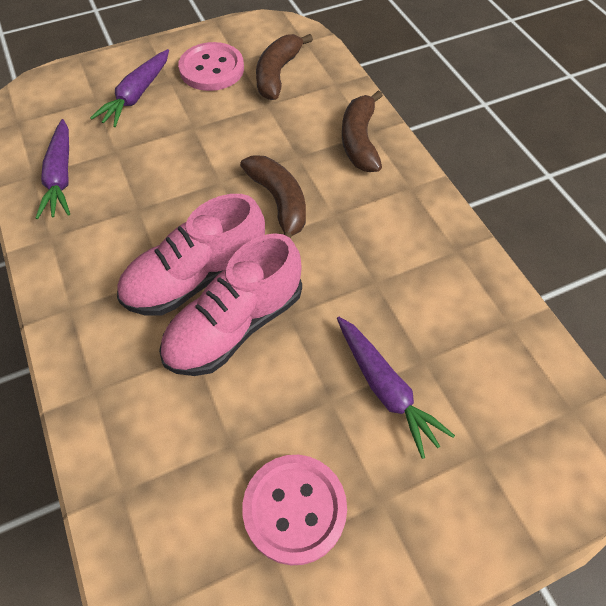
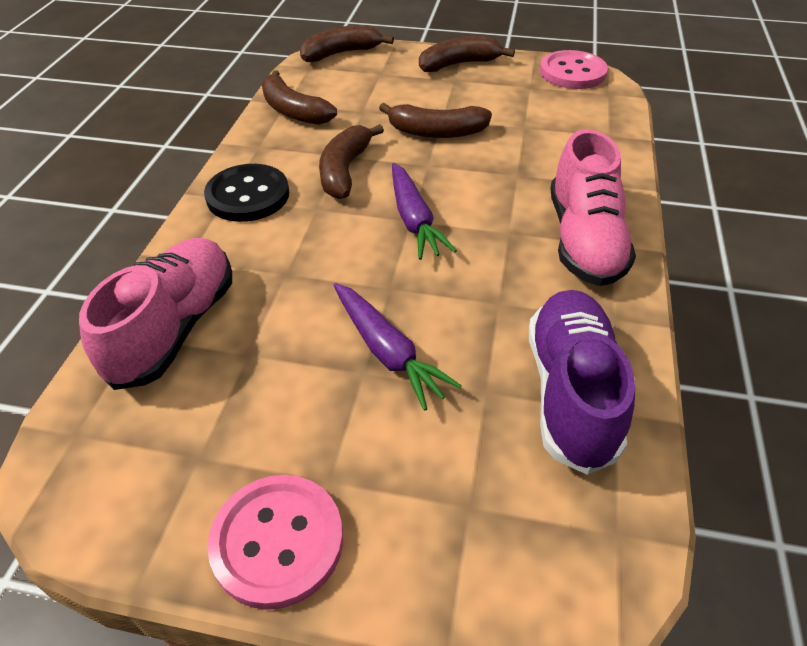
black button: none = 0 -> [204,164,289,222] = 1
brown banana: [240,155,306,238] [256,34,313,100] [342,90,383,172] = 3 -> [262,70,337,125] [300,25,394,62] [319,124,384,199] [379,103,492,138] [419,36,515,72] = 5
purple carrot: [36,119,70,219] [90,49,169,127] [337,316,455,459] = 3 -> [334,283,462,411] [392,163,457,260] = 2
purple shoe: none = 0 -> [529,290,635,475] = 1

